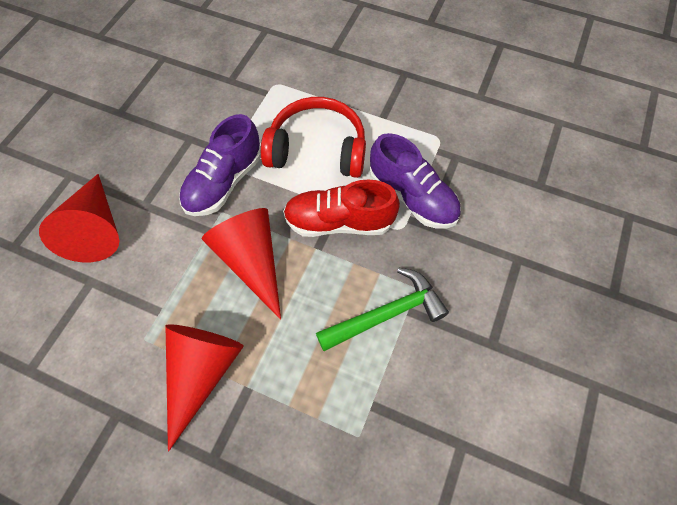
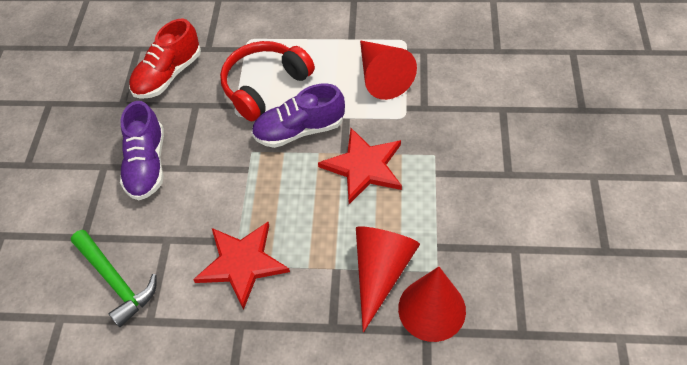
red star: none = 0 -> [193,222,290,310] [318,128,402,204] = 2

